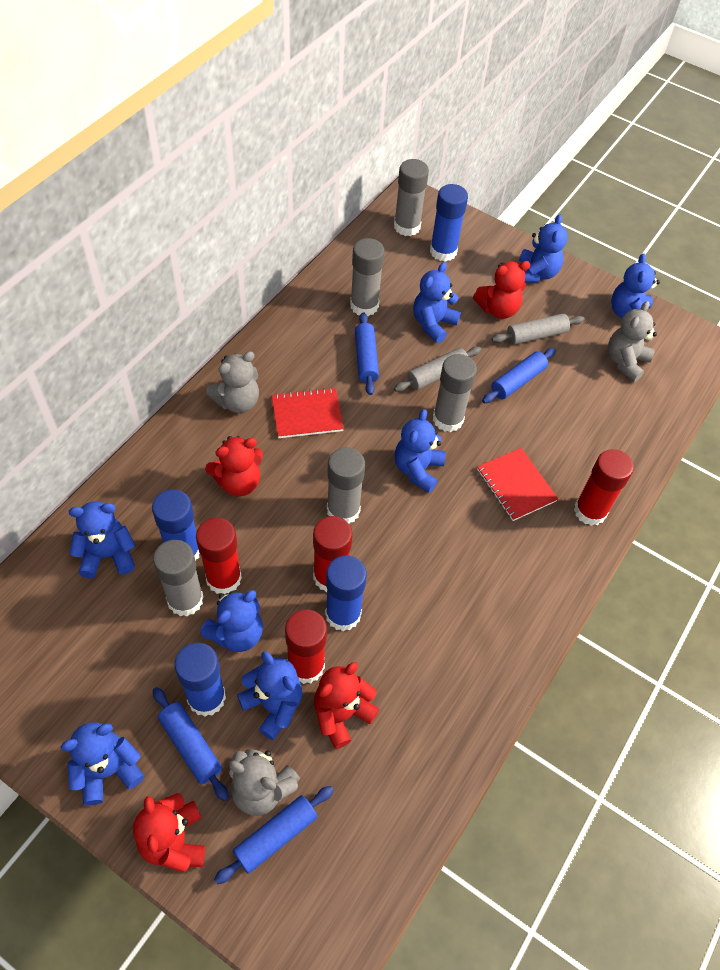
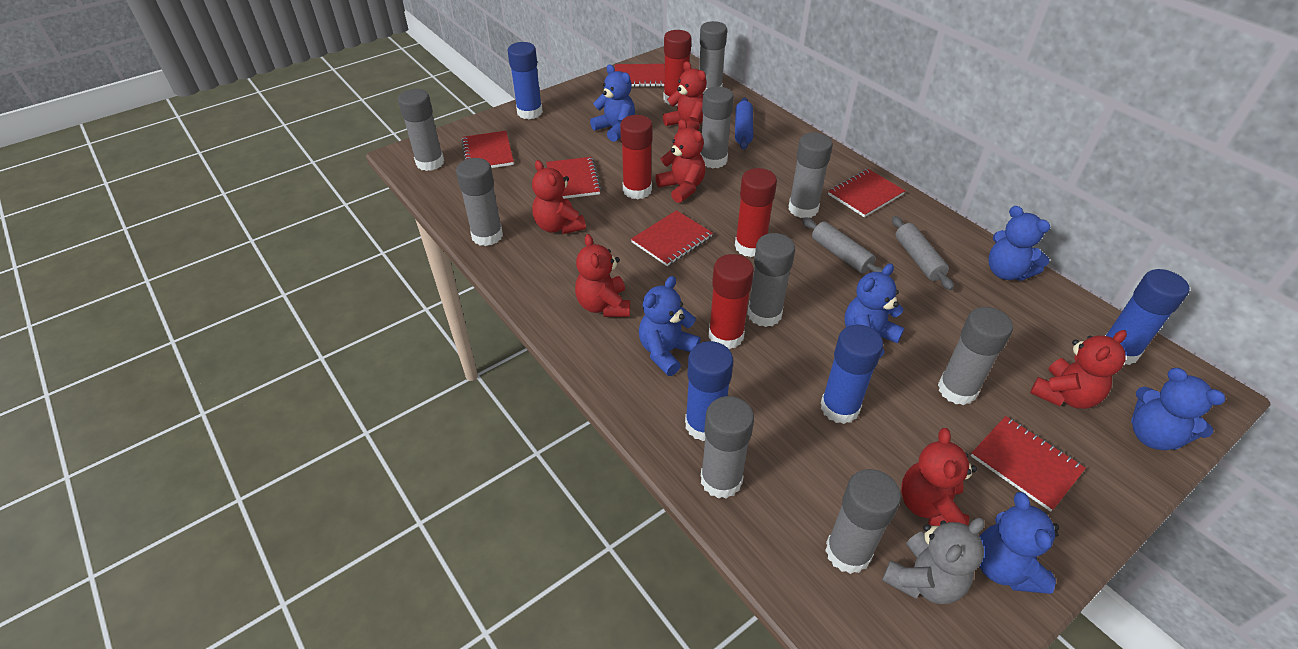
blue rolling pin: [153,687,229,801] [214,786,334,885] [355,312,379,395] [482,348,556,403] = 4 -> [735,97,753,150] = 1
blue teddy bear: [61,722,144,806] [69,501,135,578] [200,590,263,652] [237,651,302,740] [395,409,446,493] [413,262,461,343] [519,214,568,283] [611,253,660,318] = 8 -> [590,64,635,142] [639,276,701,376] [845,263,904,359] [980,492,1059,594] [988,206,1050,281] [1131,368,1226,450] = 6
grey glue stick: [153,540,204,616] [327,447,365,524] [350,238,385,316] [394,159,429,236] [433,354,477,432] = 5 -> [398,89,444,171] [456,158,503,246] [699,21,727,94] [700,87,734,168] [701,396,754,499] [747,233,795,327] [788,132,833,218] [825,469,901,574] [938,307,1013,405] = 9
grey teddy bear: [207,351,259,413] [229,749,300,816] [608,301,657,382] = 3 -> [882,518,985,604] = 1
red notebook: [271,387,344,438] [477,448,558,521] = 2 -> [462,131,514,168] [546,157,601,199] [615,64,665,87] [631,210,713,266] [828,169,905,217] [971,416,1086,512] = 6
red teddy bear: [133,793,205,872] [205,436,263,496] [314,662,379,749] [473,261,530,319] = 4 -> [532,160,586,234] [575,234,630,317] [656,119,705,203] [663,61,707,131] [901,428,977,526] [1030,330,1127,409] = 6

